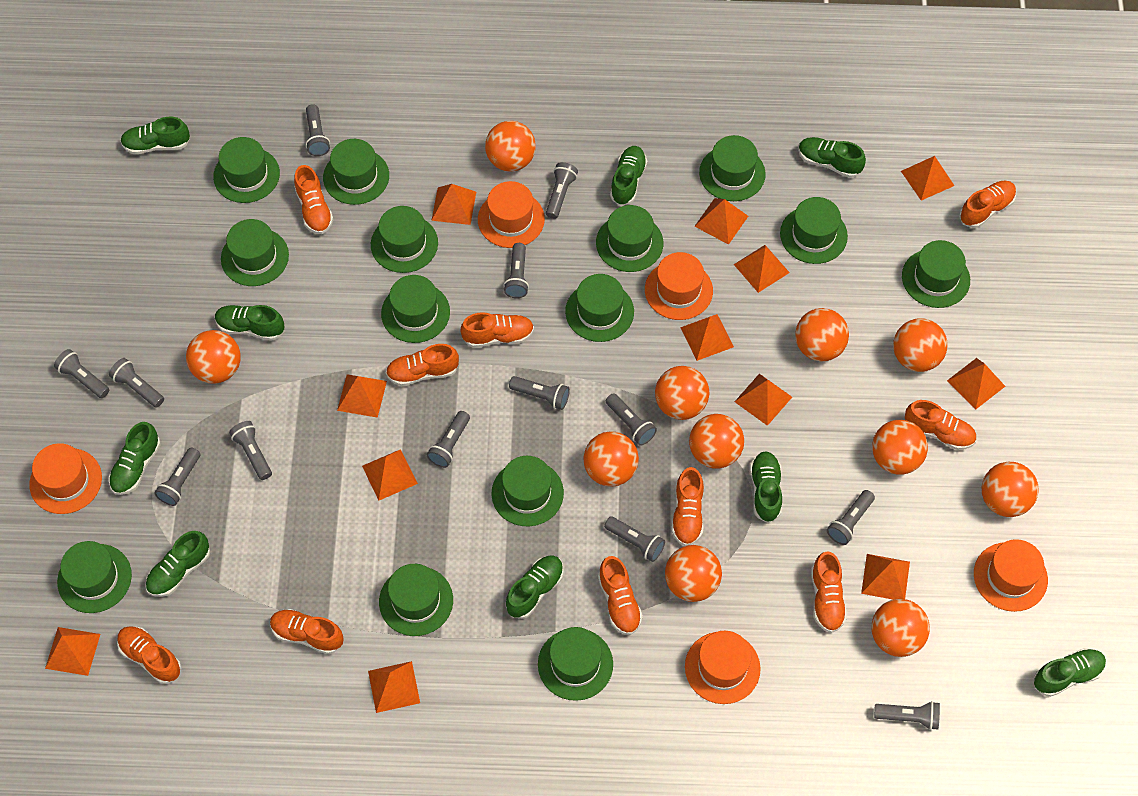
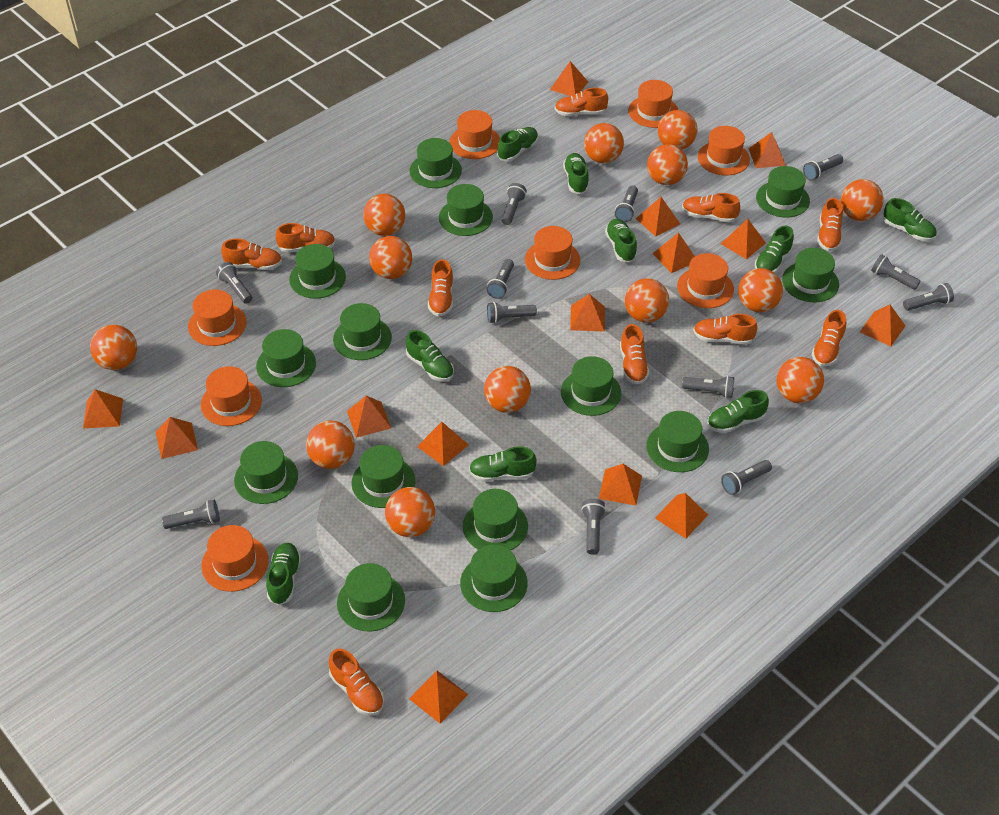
grey flashlight: [54,349,109,398] [109,358,164,408] [154,448,200,506] [229,421,272,480] [306,104,330,156] [427,411,470,468] [503,243,529,298] [509,376,570,410] [546,162,578,219] [604,516,665,562] [606,393,657,446] [827,490,875,545] [874,701,940,730] = 13 -> [162,500,220,529] [216,262,252,304] [487,259,514,299] [487,302,537,323] [501,183,527,225] [581,499,606,555] [615,185,638,222] [682,376,734,398] [721,460,772,495] [803,154,843,181] [871,254,921,290] [903,283,954,311] = 12
orange ball: [186,330,241,384] [485,121,536,172] [583,431,639,487] [655,366,709,420] [665,545,722,602] [689,414,744,469] [795,308,849,361] [871,599,930,657] [872,420,928,475] [893,318,947,372] [982,462,1039,517] = 11 -> [90,325,137,370] [306,421,355,469] [363,194,405,236] [369,236,412,279] [385,487,435,537] [484,366,531,413] [584,123,624,163] [625,278,669,323] [647,144,688,185] [658,110,697,150] [738,268,783,312] [777,357,824,403] [841,179,884,221] = 13
orange hat: [29,443,102,514] [478,181,545,248] [645,252,713,320] [685,631,761,704] [974,539,1048,612] = 5 -> [188,289,247,346] [201,366,262,426] [201,525,269,592] [449,110,500,159] [525,226,581,280] [628,80,678,128] [677,253,734,308] [698,126,750,176] = 8
orange pyramid: [45,627,100,676] [337,374,387,418] [362,449,418,501] [368,661,420,713] [431,184,476,225] [680,314,734,361] [694,198,748,245] [734,245,790,293] [735,374,792,426] [861,554,910,600] [901,156,954,201] [947,358,1005,409] = 12 -> [83,389,123,429] [156,417,198,459] [347,396,391,438] [409,671,468,723] [417,422,469,466] [550,61,588,96] [570,294,605,332] [599,464,642,505] [636,197,680,237] [652,233,695,273] [655,493,708,539] [721,219,766,259] [748,132,786,168] [860,305,905,346] = 14

